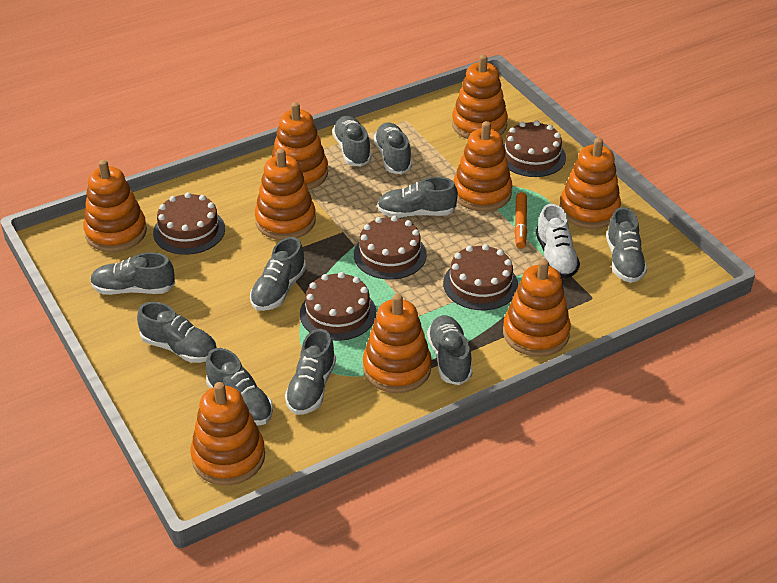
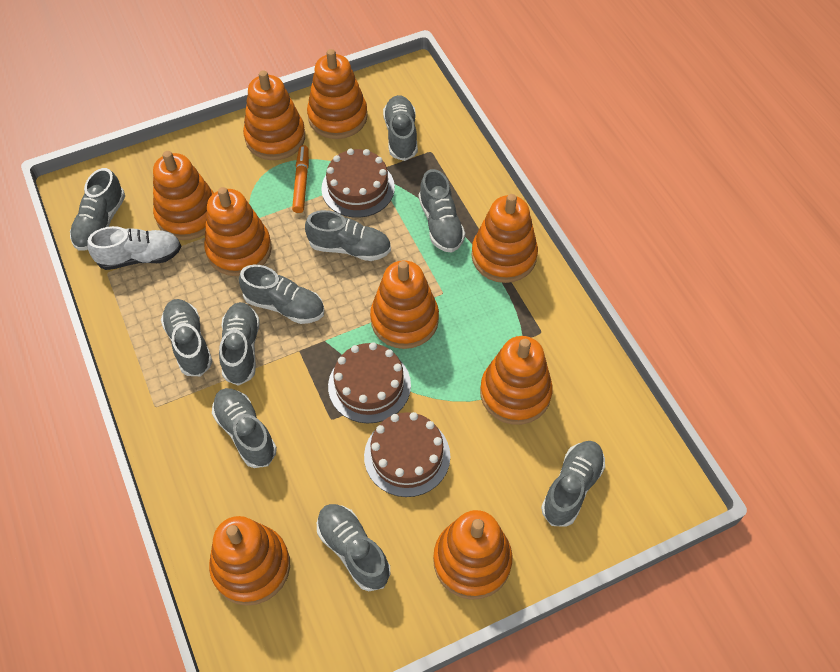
brown cake: [153,192,225,255] [300,272,377,341] [354,216,427,280] [443,244,518,310] [503,121,566,177] = 5 -> [321,149,395,218] [328,342,411,424] [364,412,450,497] = 3

